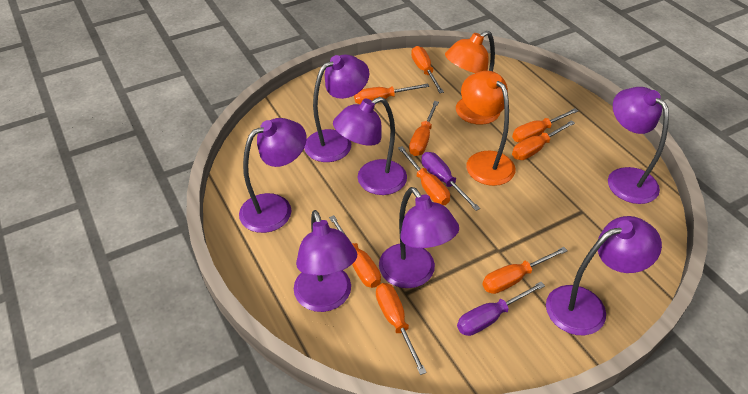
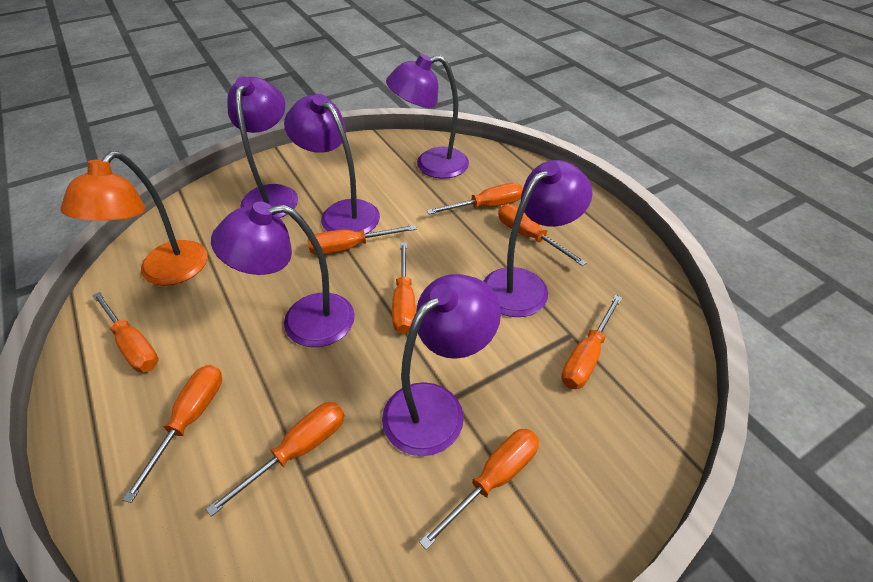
orange lamp: [445,31,500,125] [461,71,516,186] = 2 -> [60,151,208,286] = 1
purple lamp: [239,118,307,233] [294,210,357,312] [304,55,369,162] [333,97,407,195] [379,187,459,288] [546,216,662,335] [608,87,669,204] = 7 -> [211,202,355,347] [227,76,298,218] [284,94,380,234] [382,274,501,456] [386,54,469,179] [484,160,593,317] = 6
purple screwdriver: [421,152,480,211] [457,282,545,336] = 2 -> none = 0

